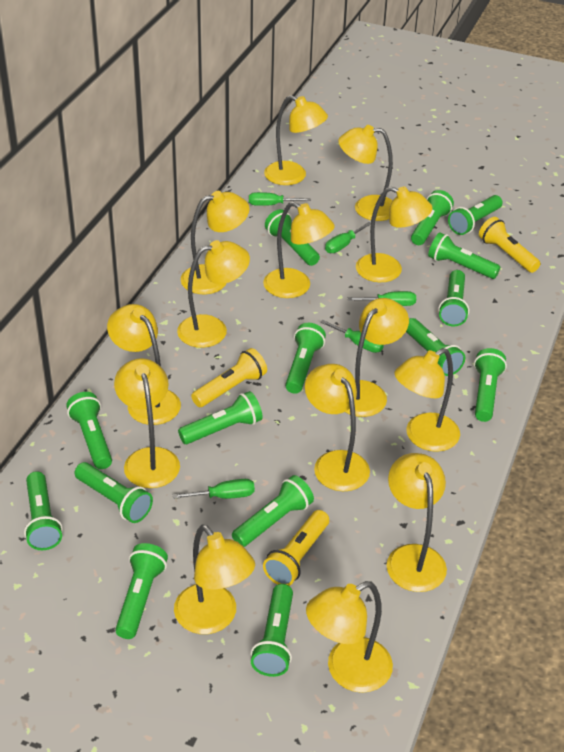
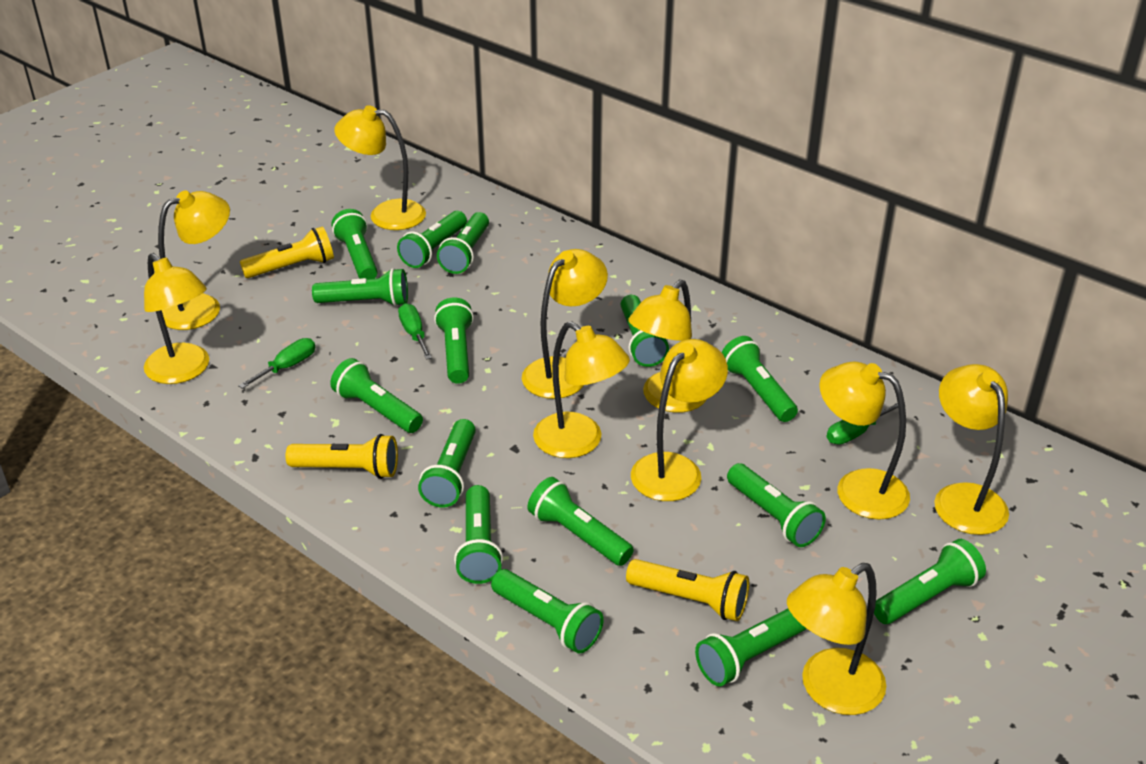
green screwdriver: [173,479,255,499] [249,192,311,206] [320,320,384,353] [325,222,371,253] [348,291,416,306] = 5 -> [238,338,315,389] [398,303,432,360] [827,402,898,445] = 3
yellow lamp: [107,304,181,425] [114,358,180,488] [174,524,255,634] [177,240,250,348] [181,191,249,294] [263,202,335,298] [264,95,328,185] [305,364,370,491] [306,581,393,693] [338,125,393,221] [345,298,409,417] [356,187,432,282] [387,453,447,592] [395,348,460,452] = 14 -> [144,253,209,384] [158,190,230,330] [334,105,426,230] [522,249,608,399] [533,321,630,458] [629,280,707,413] [631,339,728,501] [787,563,886,715] [819,361,910,520] [934,364,1009,535] = 10

